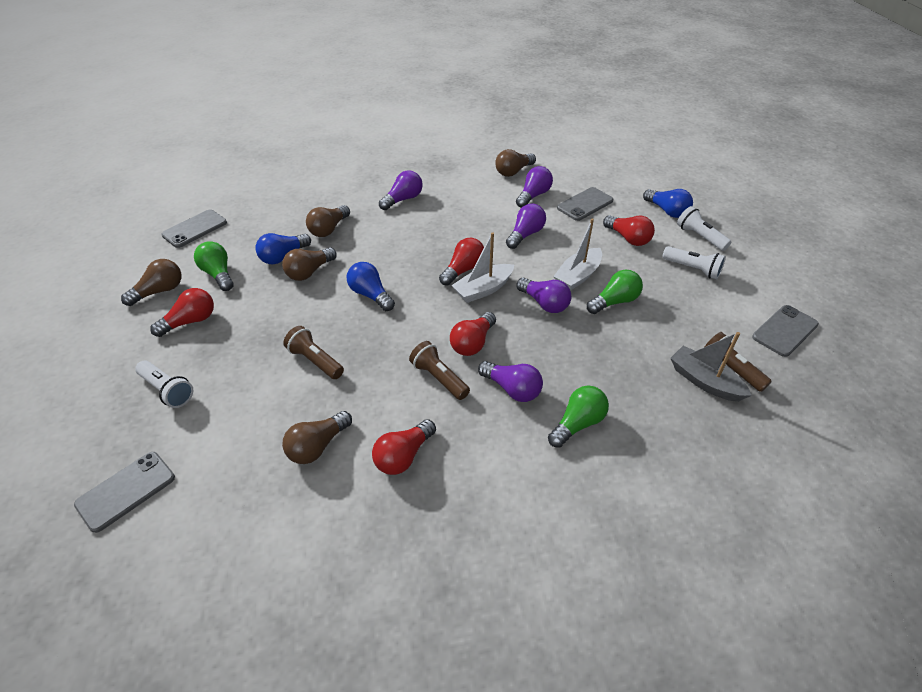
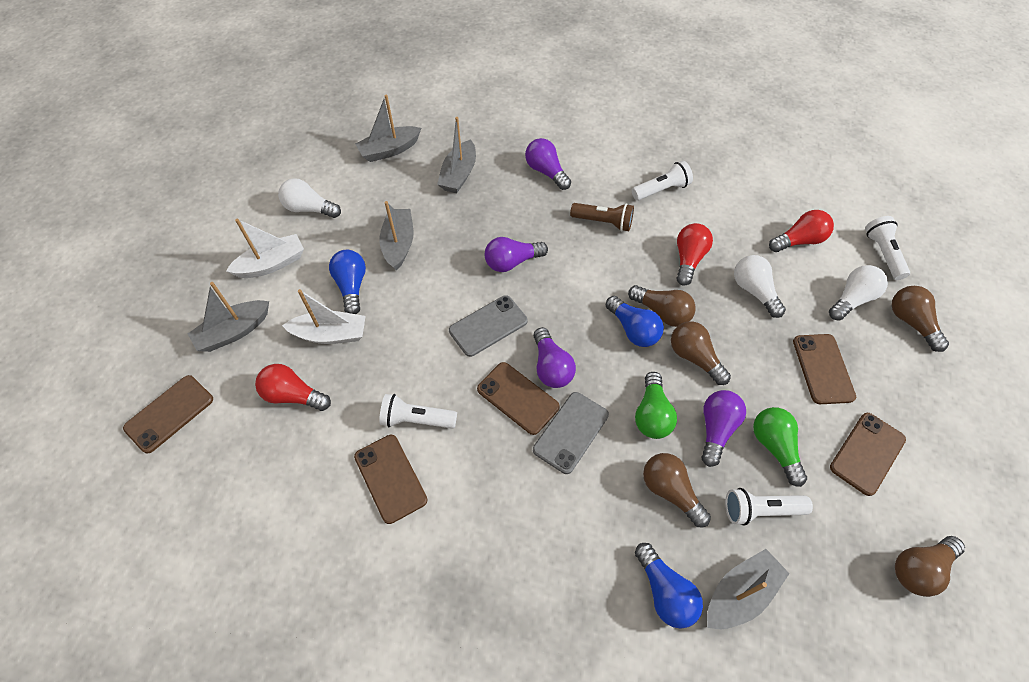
brown flashlight: [283,326,344,379] [409,341,470,400] [705,332,772,392] = 3 -> [570,203,634,231] = 1
brown phone: none = 0 -> [123,375,213,453] [354,435,428,524] [477,362,560,435] [793,334,856,404] [830,413,906,496] = 5
green light bulb: [194,241,234,291] [548,386,609,448] [587,269,643,314] = 3 -> [635,372,677,439] [753,407,807,487] = 2
grey boat: [670,332,752,402] = 1 -> [188,282,269,352] [355,94,421,162] [379,201,413,271] [437,117,476,193] [707,549,790,629] = 5
grey phone: [74,452,175,533] [161,209,227,248] [557,187,613,221] [752,305,819,357] = 4 -> [449,295,528,357] [533,392,609,474] = 2
purple light bulb: [379,170,423,210] [478,361,543,402] [506,203,546,249] [516,166,553,208] [517,278,571,313] = 5 -> [485,237,548,272] [525,138,571,190] [533,327,576,388] [702,390,746,467] = 4
red light bulb: [150,288,214,337] [372,419,436,475] [439,238,484,286] [450,312,496,356] [603,215,655,246] = 5 -> [255,364,331,411] [677,223,713,286] [769,210,834,252] = 3
white flashlight: [135,361,193,408] [662,246,726,279] [677,206,731,251] = 3 -> [379,394,457,429] [632,161,693,200] [725,488,813,526] [865,216,910,280] = 4
white light bulb: none = 0 -> [278,178,341,218] [734,255,786,318] [829,265,888,321] = 3

